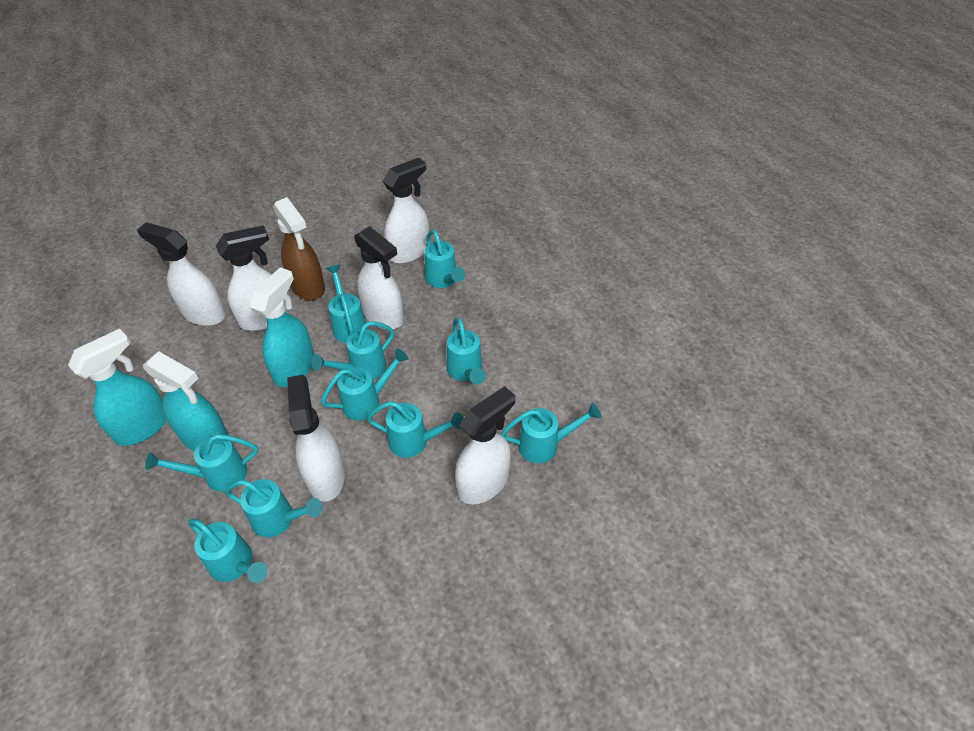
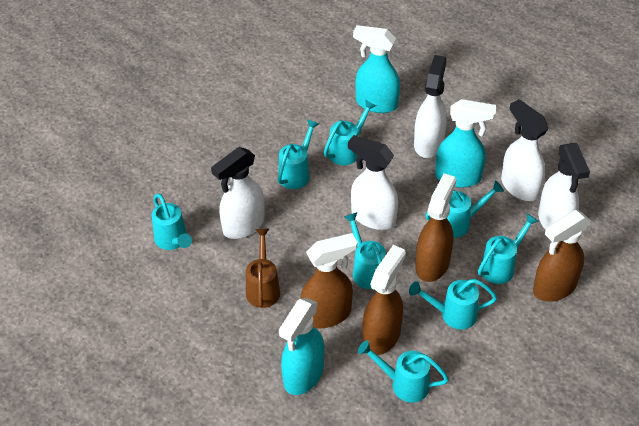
brown spray bottle: [273,197,325,301] = 1 -> [300,233,357,328] [362,245,406,355] [415,174,456,282] [533,210,591,302] = 4
brown watering can: none = 0 -> [246,229,280,308] = 1
turquoise watering can: [145,434,258,492] [188,518,268,583] [225,479,322,537] [311,321,394,380] [321,348,409,420] [326,265,367,343] [367,401,464,458] [425,230,465,288] [446,318,486,384] [501,403,601,463] = 10 -> [151,193,192,250] [278,119,319,189] [324,100,376,165] [344,212,386,289] [358,340,449,402] [409,279,497,329] [425,181,504,238] [478,214,539,284] = 8
white spray bottle: [137,223,226,326] [216,225,288,331] [287,375,345,502] [354,226,404,329] [383,158,429,264] [455,386,515,504] = 6 -> [211,147,265,239] [348,135,398,230] [414,55,447,158] [501,99,548,201] [538,143,590,230] = 5

